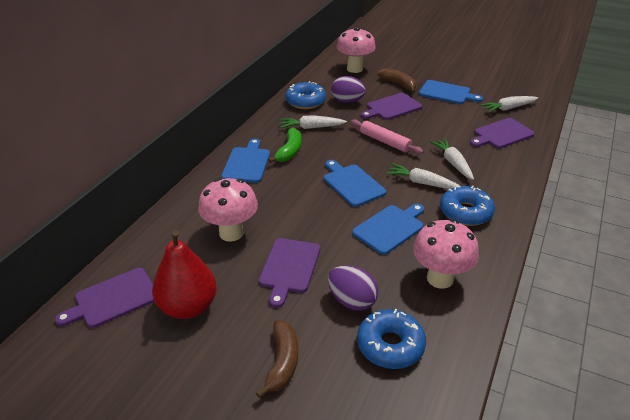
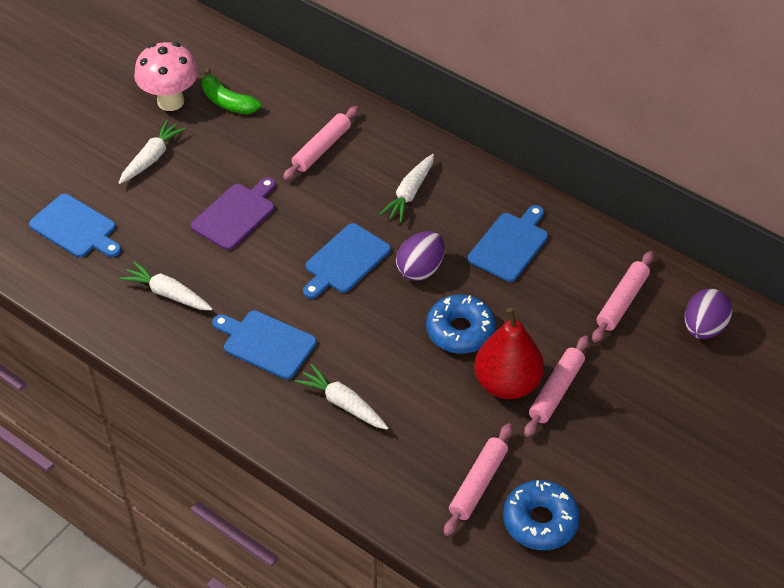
blue donut: [285,81,326,109] [357,309,426,369] [440,186,495,226] = 3 -> [426,294,496,354] [503,480,580,550] = 2
brown banana: [256,320,298,398] [377,68,416,93] = 2 -> none = 0
pink mushroom: [198,178,258,242] [336,27,376,73] [413,219,479,289] = 3 -> [134,42,198,111] = 1
pink rolling pin: [351,119,423,154] = 1 -> [283,106,359,180] [444,423,512,536] [524,335,589,437] [592,251,654,342] = 4
purple cutting board: [55,268,154,328] [259,238,320,308] [361,93,422,120] [470,118,535,148] = 4 -> [191,177,276,250] = 1

